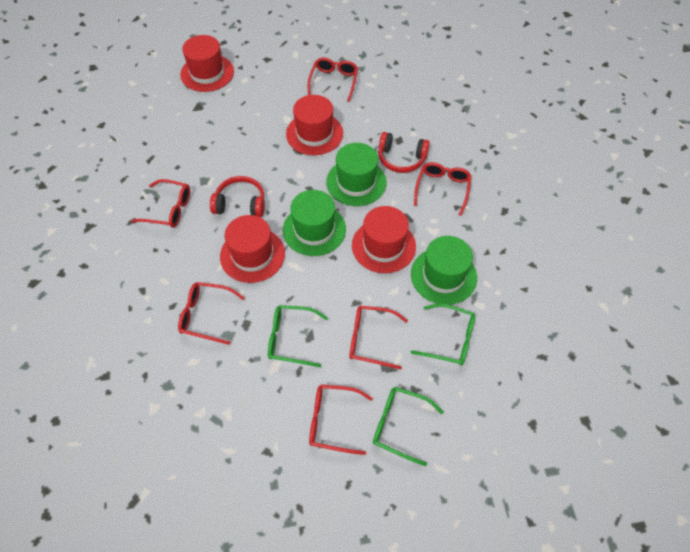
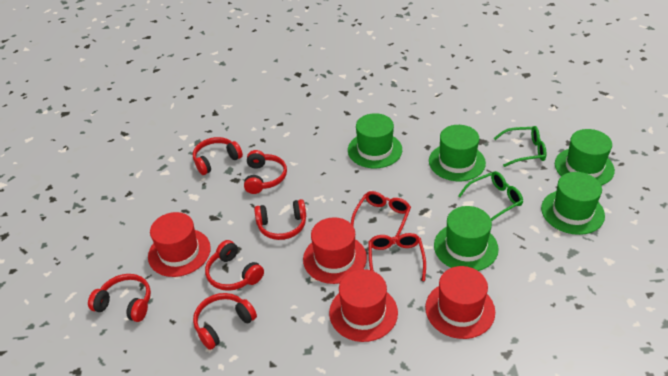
green glasses: [268,305,328,367] [373,387,443,466] [411,304,475,366] = 3 -> [458,171,523,221] [494,126,546,167] = 2
green hat: [283,190,346,256] [326,143,387,206] [411,236,477,305] = 3 -> [348,113,402,168] [429,125,486,181] [434,206,499,271] [541,172,605,235] [555,129,615,186] = 5
red glasses: [131,179,190,228] [178,282,245,345] [308,58,358,102] [309,384,373,455] [349,306,408,370] [414,162,472,216] = 6 -> [351,191,411,244] [368,233,426,281] = 2
red headphones: [210,176,265,217] [378,132,430,173] = 2 -> [88,274,151,322] [193,137,243,175] [193,293,257,350] [205,240,264,291] [244,150,287,194] [254,199,306,240] = 6

